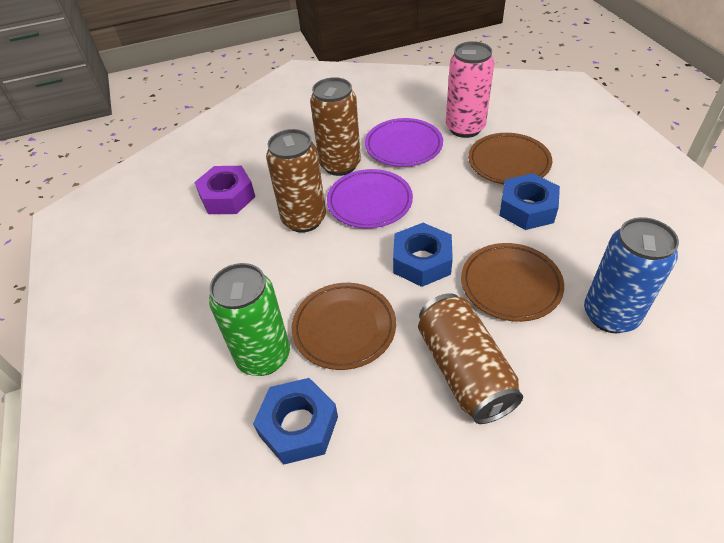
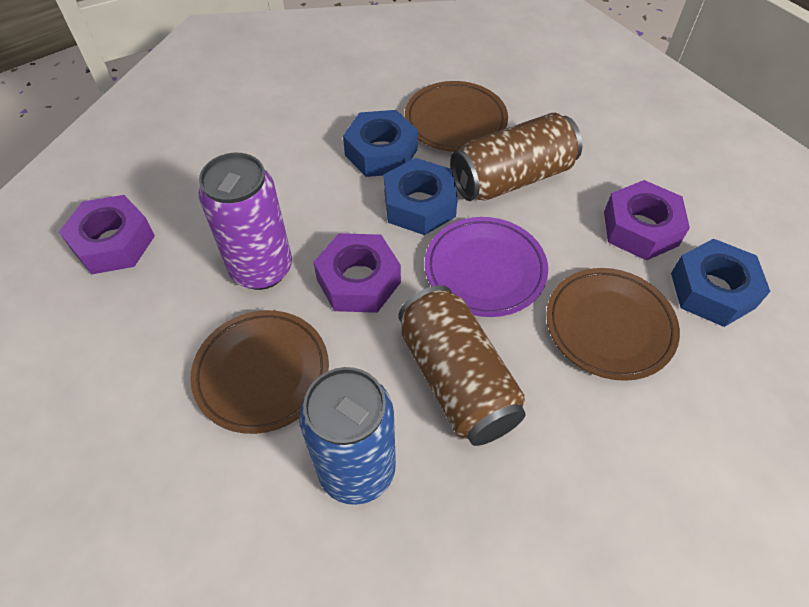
brown can: [266,129,326,233] [310,77,361,176] [418,293,523,424] = 3 -> [398,285,526,446] [450,113,582,201] = 2
green can: [209,263,290,376] = 1 -> none = 0
pink can: [446,41,494,138] = 1 -> none = 0
purple can: none = 0 -> [199,153,292,290] = 1
purple nut: [194,166,255,214] = 1 -> [59,195,155,274] [313,233,401,313] [604,180,690,261] = 3
purple plate: [327,169,413,228] [365,118,443,167] = 2 -> [425,217,548,317] = 1

